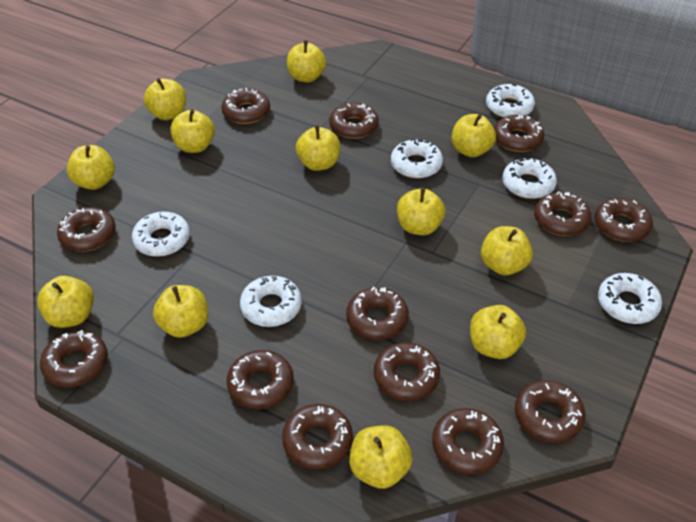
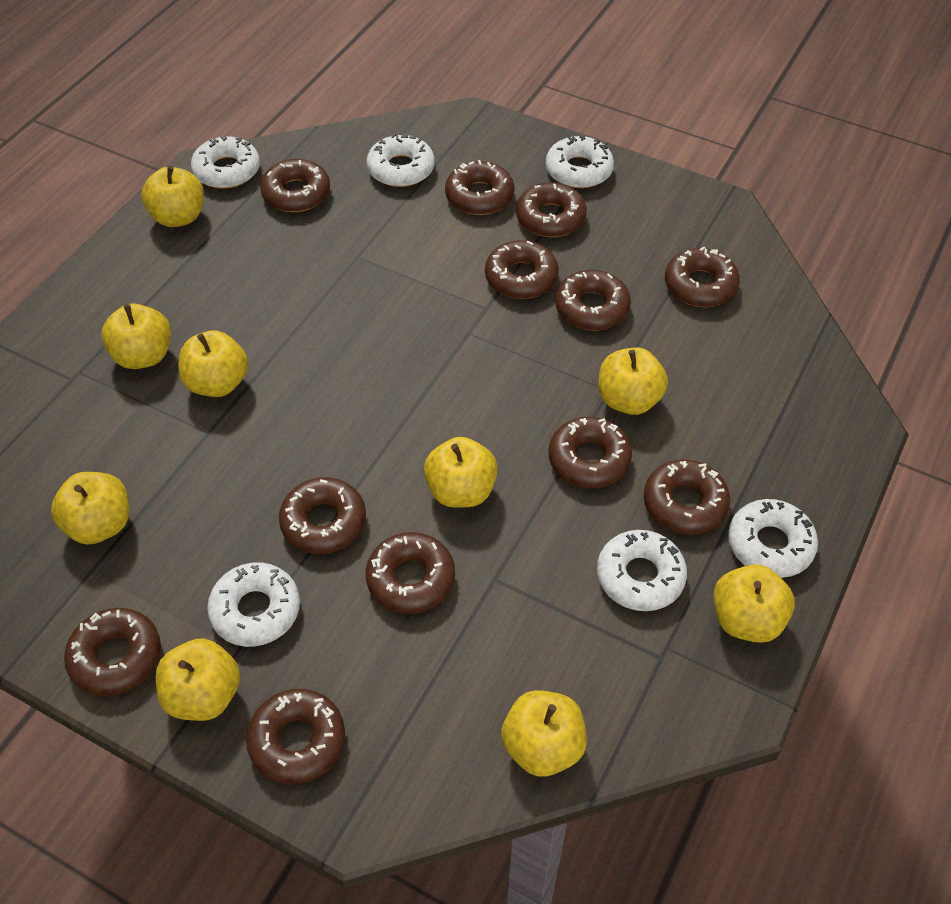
brown donut: [40,330,108,387] [57,207,116,252] [221,88,270,124] [227,350,294,409] [282,404,353,470] [329,103,379,139] [346,287,409,340] [374,342,440,401] [432,408,504,474] [494,114,544,152] [515,380,585,443] [534,191,591,236] [595,198,653,242] = 13 -> [64,608,161,696] [246,689,345,785] [260,159,330,212] [279,477,366,554] [366,532,455,614] [445,160,515,215] [485,240,559,299] [516,182,587,237] [549,417,632,488] [555,270,631,330] [644,459,730,535] [665,247,740,307] = 12
yellow apple: [37,276,94,328] [67,145,115,190] [144,78,186,120] [153,285,208,338] [171,109,215,153] [287,40,326,83] [296,125,340,171] [349,426,413,489] [397,188,445,235] [451,114,496,157] [470,305,526,359] [481,226,533,275] = 12 -> [51,472,129,545] [101,303,171,369] [141,166,204,227] [156,638,240,721] [178,331,248,397] [424,437,498,508] [501,690,587,777] [598,348,668,415] [714,564,795,643] = 9

